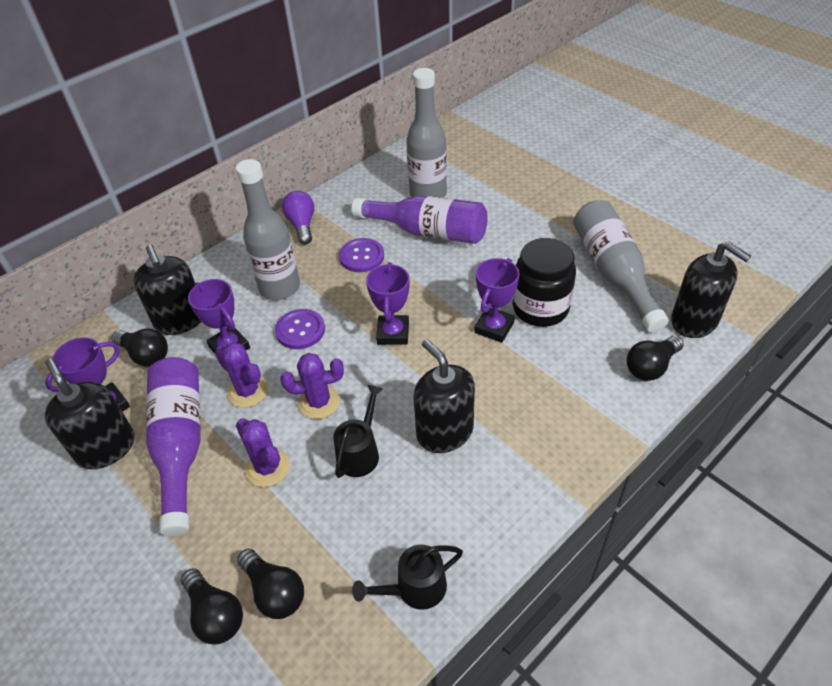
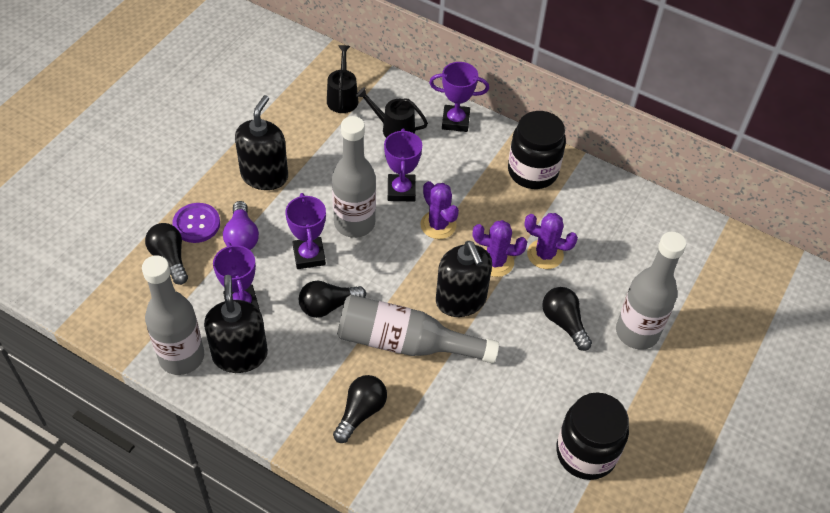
black jar: [513,238,576,327] = 1 -> [508,111,566,189] [556,392,629,480] = 2
black soap dispenser: [45,358,134,469] [133,245,201,335] [413,339,475,453] [671,241,751,338] = 4 -> [204,275,268,373] [235,95,288,190] [436,241,492,317] = 3
grey bottle: [236,159,300,300] [406,68,447,198] [573,200,669,333] = 3 -> [142,255,204,375] [332,116,376,238] [337,295,499,363] [616,232,686,350] = 4
purple bottle: [146,357,201,536] [351,195,488,244] = 2 -> none = 0
purple button: [275,309,325,349] [339,238,384,272] = 2 -> [172,203,220,243] = 1

